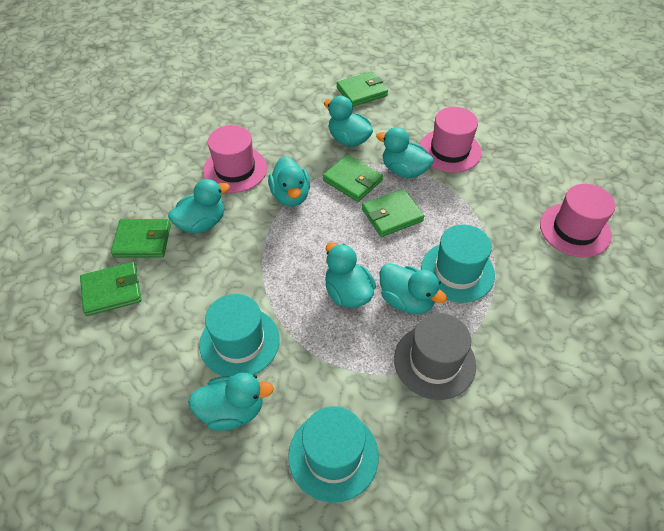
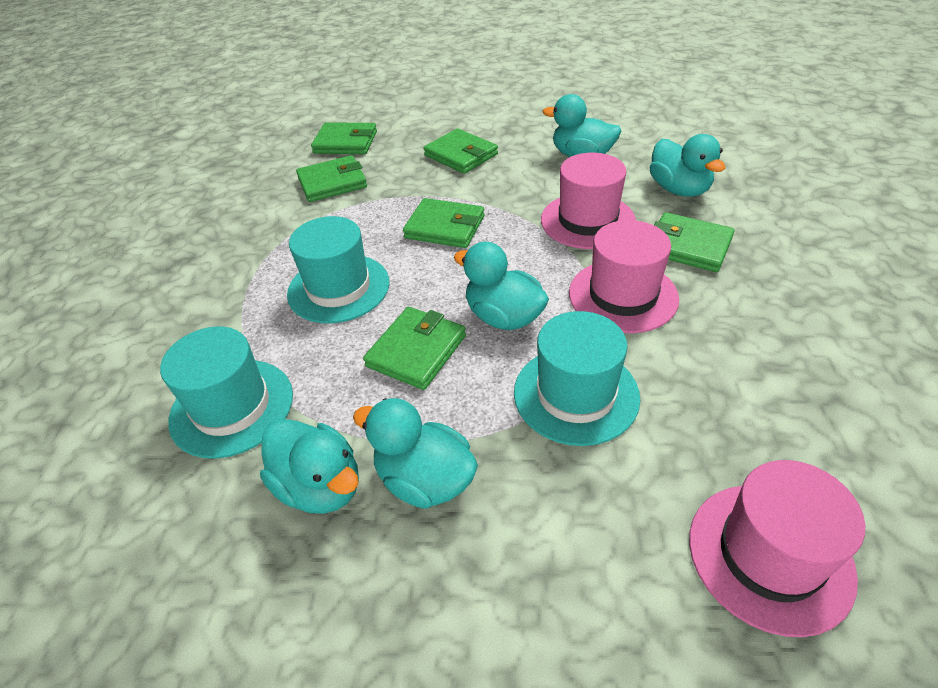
green wallet: [80,262,141,316] [111,219,171,258] [323,154,383,202] [336,72,388,107] [362,189,424,237] = 5 -> [296,155,367,202] [311,122,377,154] [363,307,466,390] [403,198,484,248] [424,129,498,174] [654,212,735,272] = 6
grey hat: [394,313,476,400] = 1 -> none = 0
turquoise duck: [168,179,230,234] [188,373,274,431] [268,156,310,206] [324,96,373,147] [325,242,376,308] [376,127,434,178] [380,263,447,314] = 7 -> [260,419,359,514] [353,398,478,509] [454,242,549,330] [543,94,621,157] [650,134,726,197] = 5

